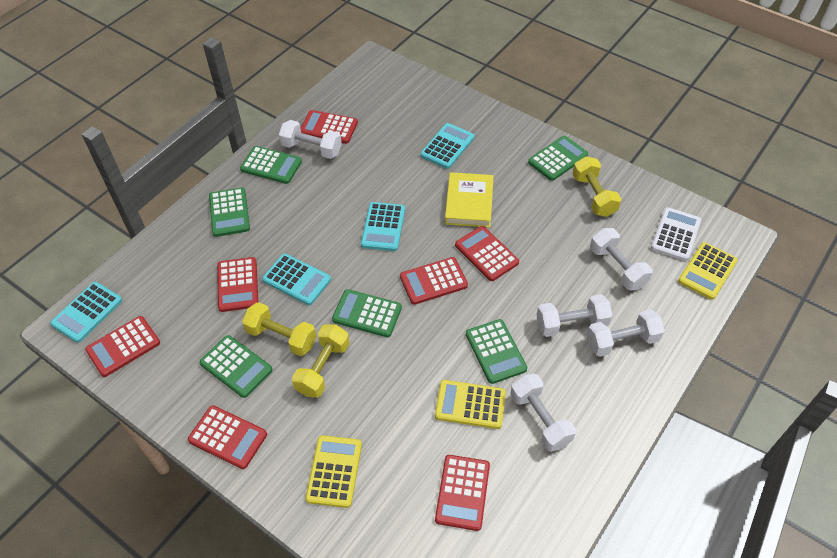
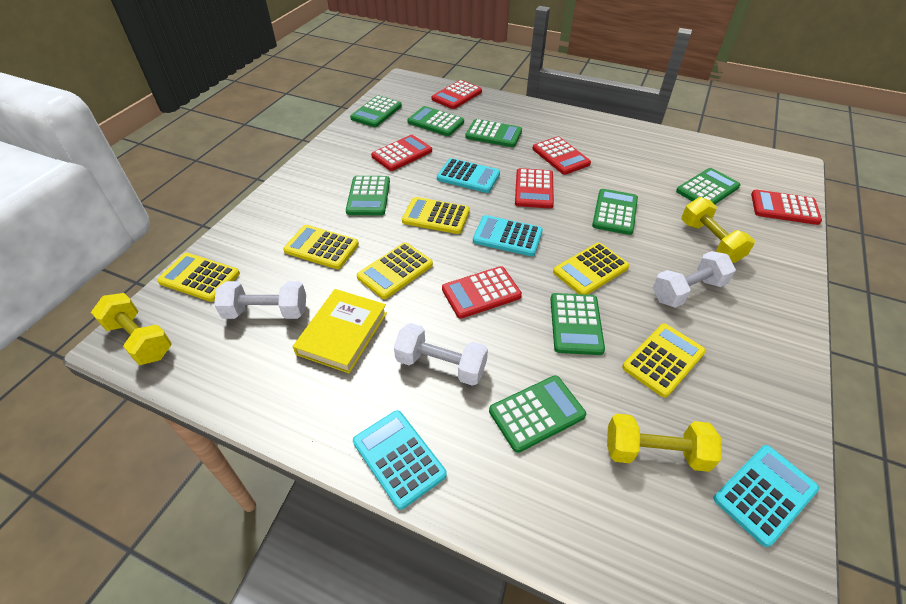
green calculator: [200,335,273,398] [209,187,250,237] [240,146,302,184] [332,289,402,337] [466,319,527,384] [528,136,588,181] = 6 -> [346,176,390,215] [350,95,402,127] [407,106,464,136] [465,119,522,147] [489,375,586,453] [550,293,605,355] [592,189,638,235] [676,168,741,204] = 8
red calculator: [85,316,160,377] [188,405,267,469] [217,257,258,312] [300,110,358,144] [400,257,468,305] [435,455,490,531] [455,226,519,281] = 7 -> [371,135,432,171] [432,80,482,109] [442,266,522,319] [515,168,554,209] [532,136,591,175] [751,190,822,225] = 6
white calculator: [651,207,701,261] = 1 -> none = 0
white dumbbell: [279,120,342,159] [510,374,576,452] [537,294,612,337] [587,309,665,357] [590,228,653,290] = 5 -> [214,281,306,319] [394,323,488,386] [653,251,736,308] = 3
yellow calculator: [305,435,362,508] [435,380,506,429] [678,242,738,300] = 3 -> [157,253,240,302] [283,225,359,269] [357,243,433,299] [402,197,470,234] [553,243,629,295] [622,324,706,398] = 6

